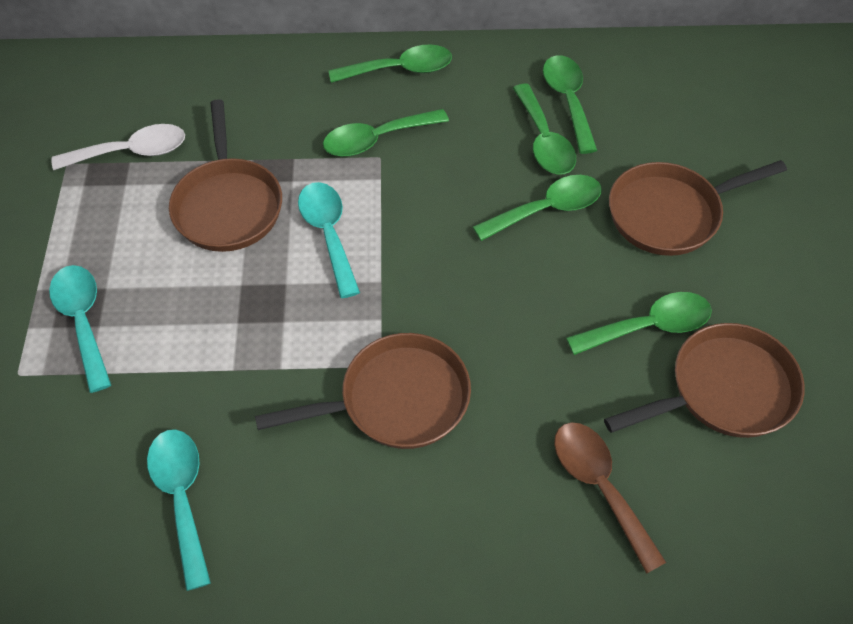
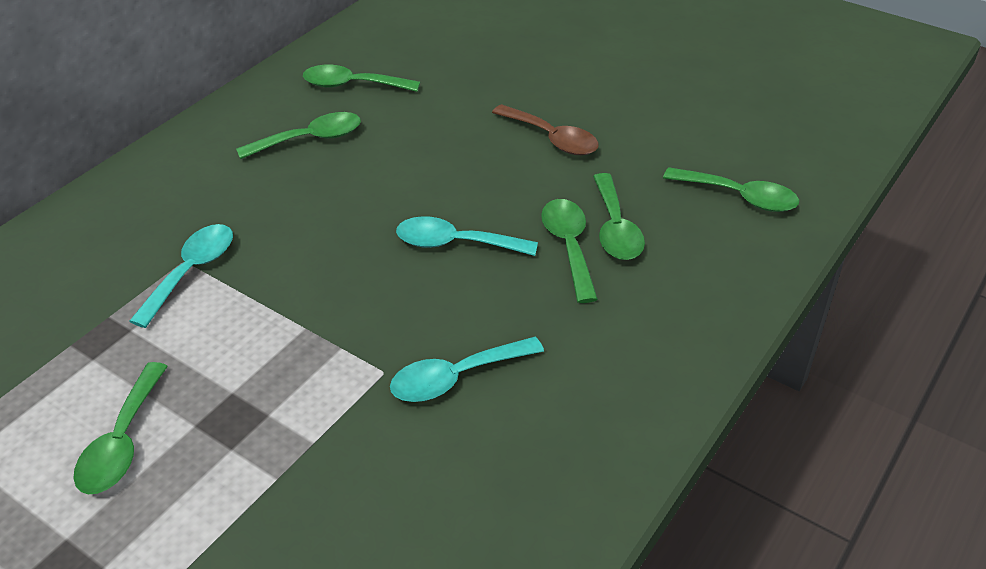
brown pan: [169,99,282,252] [255,333,471,449] [604,323,805,438] [609,160,787,256] = 4 -> none = 0
white spoon: [51,124,185,170] = 1 -> none = 0

